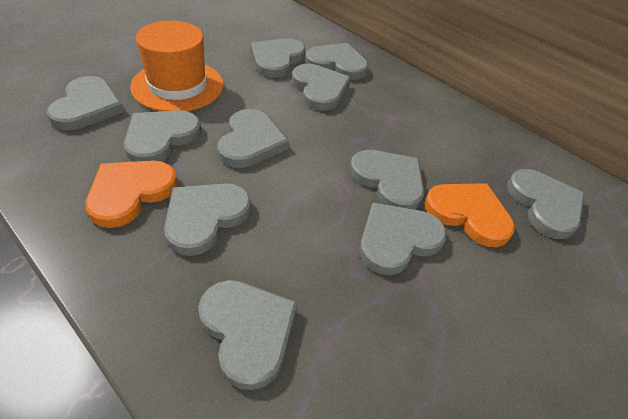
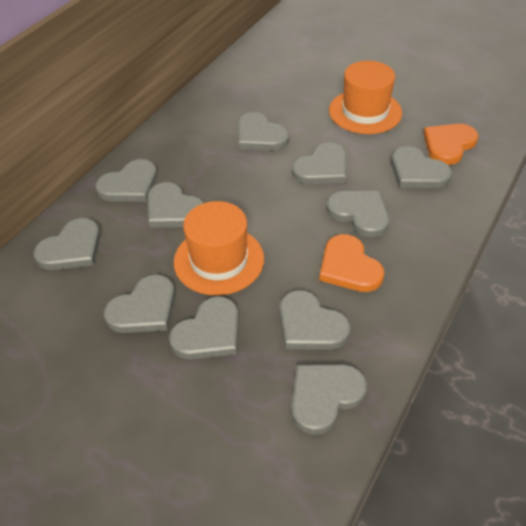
orange hat: [130,20,223,111] = 1 -> [174,201,264,295] [329,61,402,134] = 2

